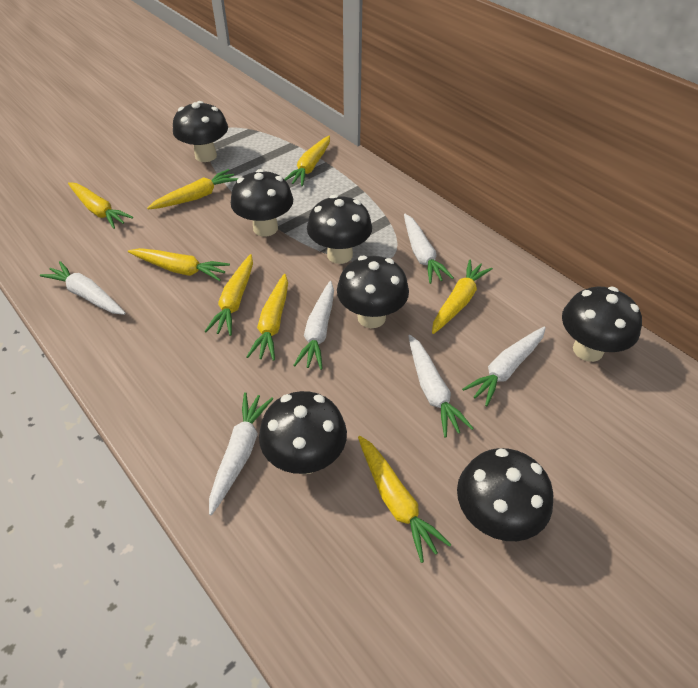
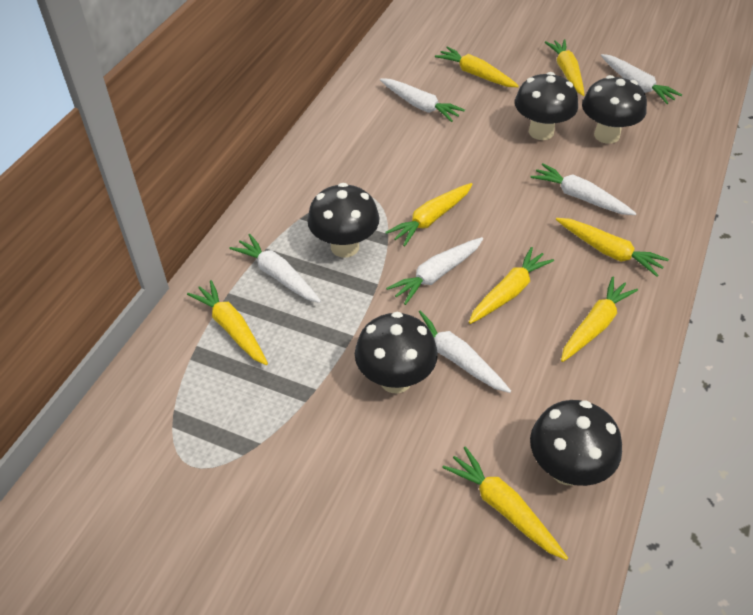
black mushroom: [173,101,228,162] [231,169,293,237] [259,391,347,474] [307,195,372,264] [337,255,409,328] [457,448,553,541] [562,287,642,362] = 7 -> [307,183,380,258] [355,312,438,394] [515,72,578,140] [530,400,622,486] [582,75,647,144] = 5

